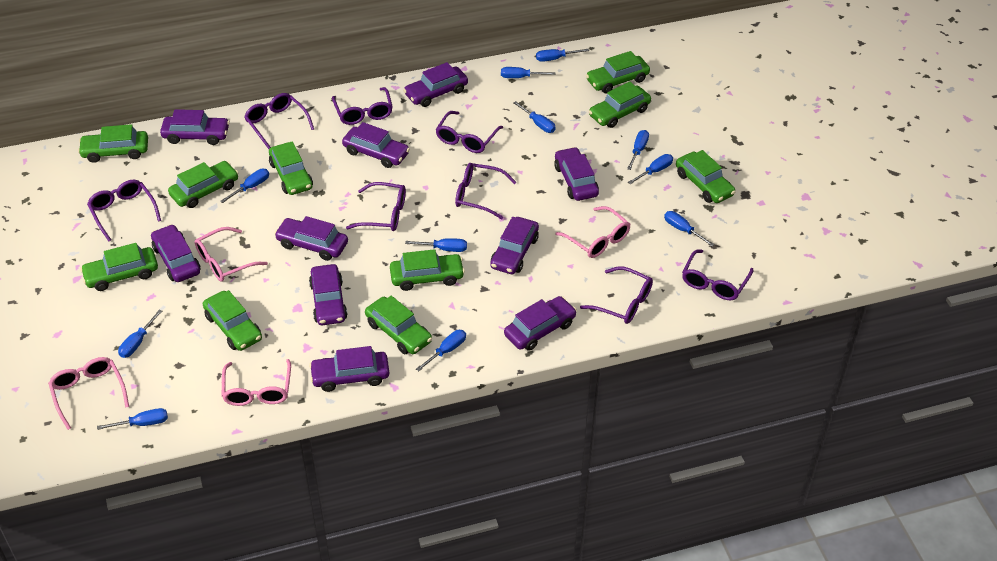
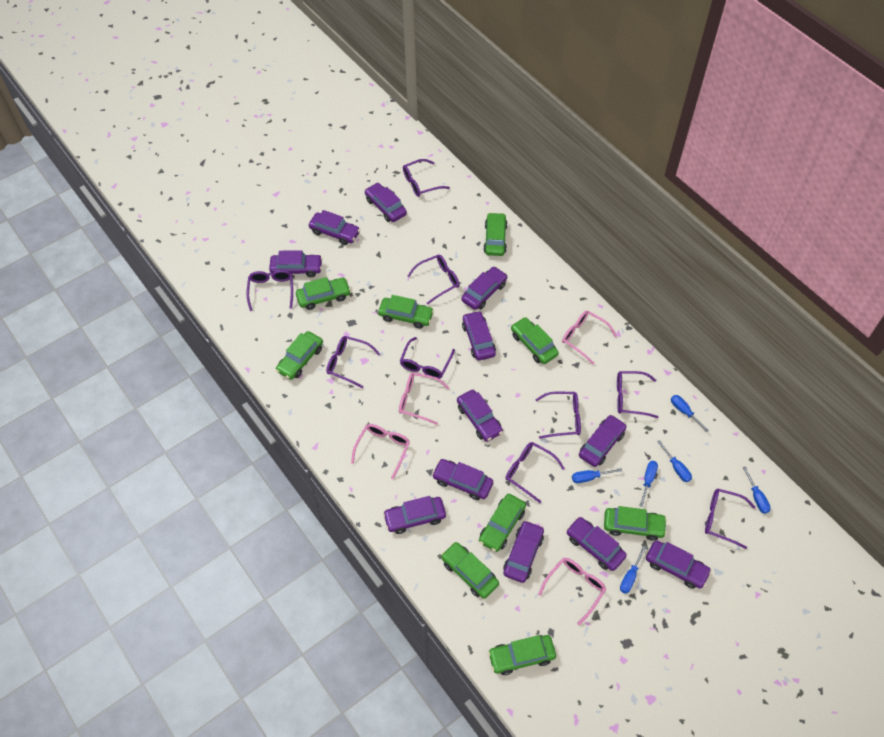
blue screwdriver: [97,408,168,430] [118,309,162,358] [221,169,269,203] [405,238,467,252] [416,330,466,371] [501,67,555,78] [514,101,556,133] [536,49,589,62] [627,130,649,170] [628,154,673,184] [664,211,715,246] = 11 -> [572,468,622,483] [620,546,646,594] [639,461,658,507] [657,440,692,482] [671,395,709,432] [743,466,771,514] = 6
green car: [78,124,148,163] [80,243,158,291] [168,161,238,208] [203,290,262,351] [269,141,313,195] [365,296,432,354] [390,249,465,291] [586,51,650,93] [589,82,651,128] [676,150,736,203] = 10 -> [276,331,323,380] [296,277,351,310] [378,295,434,329] [441,542,499,599] [479,494,526,552] [483,212,508,256] [488,635,556,675] [511,317,559,364] [604,506,667,541] = 9
purple car: [151,224,201,282] [160,109,230,145] [274,216,348,261] [309,264,348,325] [309,346,389,392] [342,122,410,168] [403,62,468,107] [490,217,539,274] [504,296,577,351] [554,147,599,201] = 10 -> [269,250,323,277] [309,210,360,245] [365,183,407,222] [383,496,446,534] [432,459,493,500] [457,390,503,442] [461,266,507,310] [462,311,496,360] [503,520,544,583] [566,517,627,571] [579,415,627,467] [646,540,712,589] = 12
purple glasses: [87,180,161,241] [244,93,314,149] [332,87,393,125] [346,182,406,231] [435,111,503,153] [455,163,516,219] [580,266,653,324] [682,250,753,300] = 8 -> [247,270,293,311] [326,336,380,388] [400,337,455,379] [403,159,450,197] [408,255,459,305] [506,442,565,503] [535,392,581,439] [617,371,658,418] [705,488,755,549] = 9

